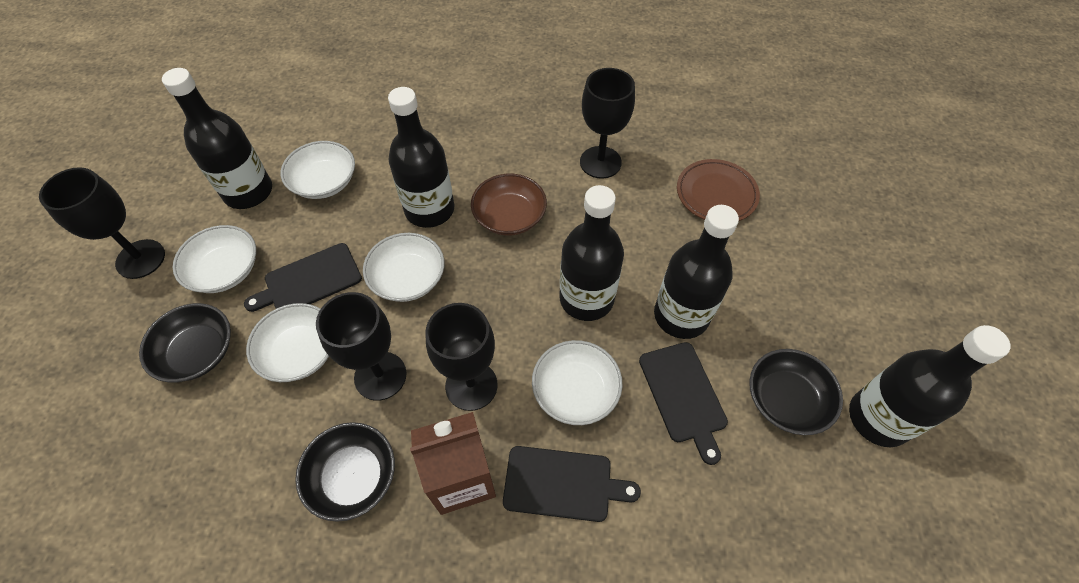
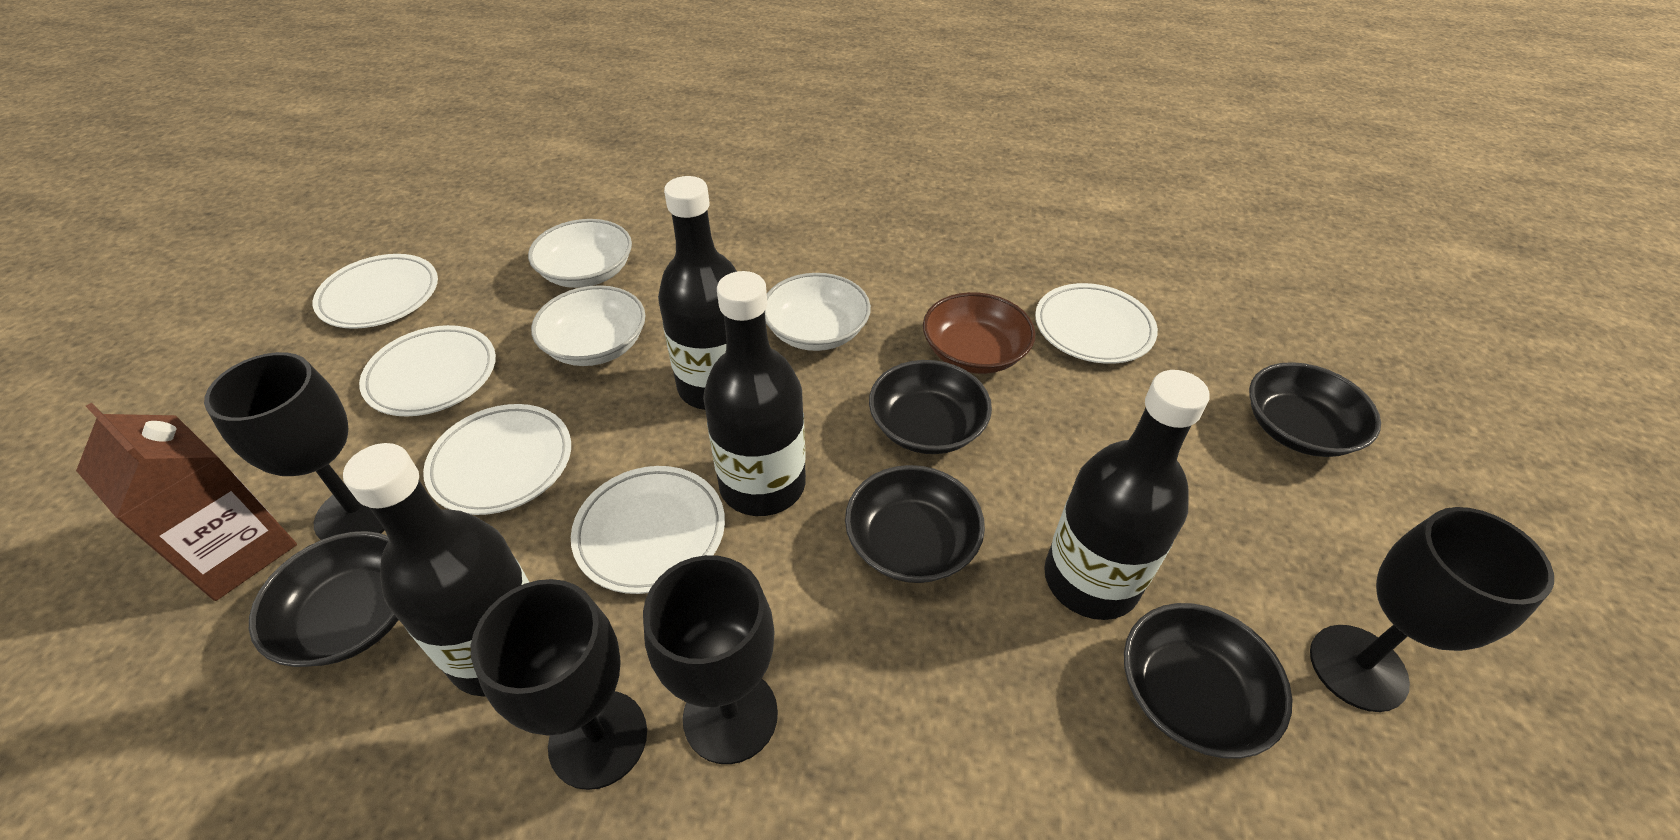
black bottle: [162,68,272,209] [388,87,454,228] [559,185,624,321] [654,205,739,339] [849,325,1011,447] = 5 -> [343,443,529,696] [658,176,737,410] [703,271,806,516] [1044,370,1210,620] = 4
black bowl: [139,303,231,382] [295,422,395,522] [749,349,843,435] = 3 -> [249,531,399,667] [845,465,985,583] [869,360,992,454] [1124,603,1293,759] [1249,362,1381,457] = 5
black cutting board: [244,243,362,312] [503,446,641,522] [639,342,728,465] = 3 -> none = 0
brown plate: [677,159,760,221] = 1 -> none = 0
white bowl: [173,225,256,293] [246,303,329,382] [281,141,355,199] [363,233,444,302] [532,340,623,425] = 5 -> [528,219,632,288] [531,285,646,366] [765,273,871,351] = 3
white plate: none = 0 -> [313,254,438,329] [359,325,496,417] [423,404,571,515] [571,466,725,594] [1035,283,1158,364] = 5

